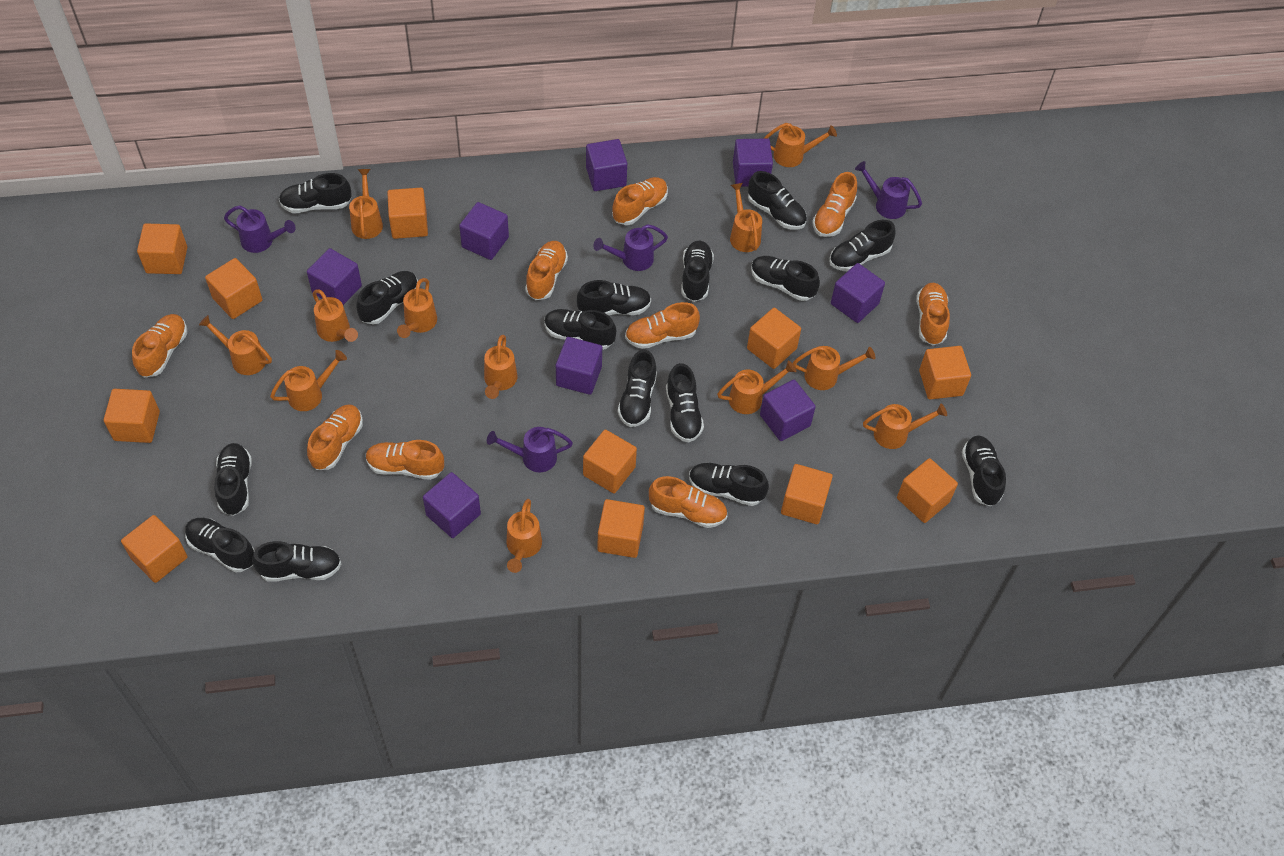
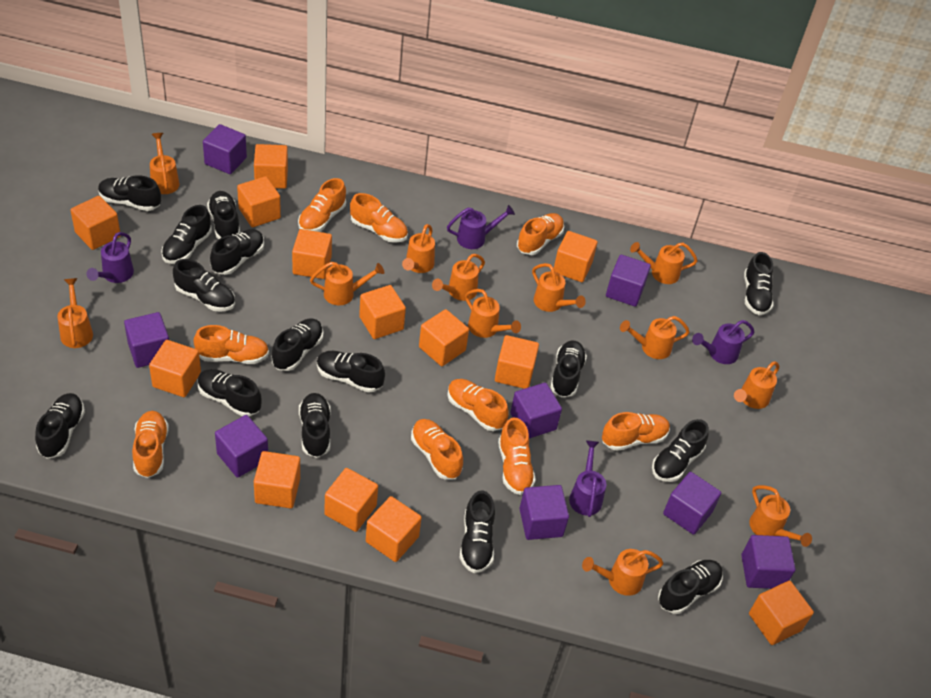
orange cube: [104,389,160,443] [121,515,187,583] [137,223,187,274] [205,258,262,319] [387,188,428,239] [583,430,637,493] [597,499,645,558] [747,308,801,369] [781,464,833,524] [897,458,958,523] [919,346,971,399] = 11 -> [70,196,120,250] [149,340,201,397] [237,176,281,227] [254,144,288,189] [254,451,300,508] [292,229,332,279] [324,468,378,532] [359,285,406,339] [366,496,422,562] [419,309,469,366] [495,335,539,389] [554,231,598,282] [749,581,814,645] = 13

